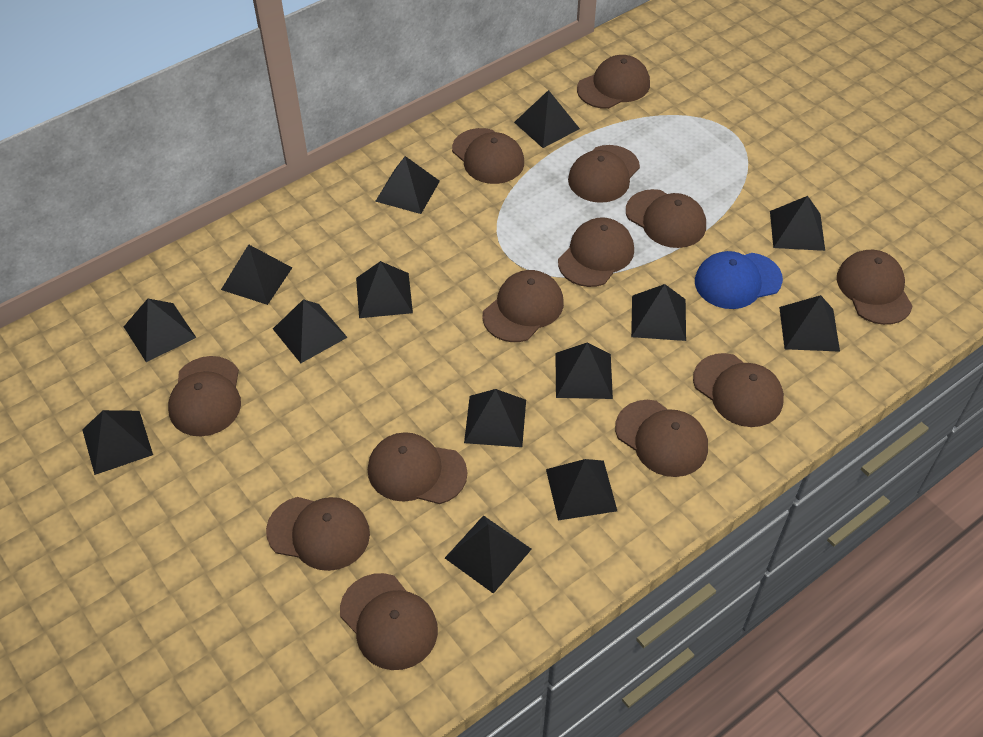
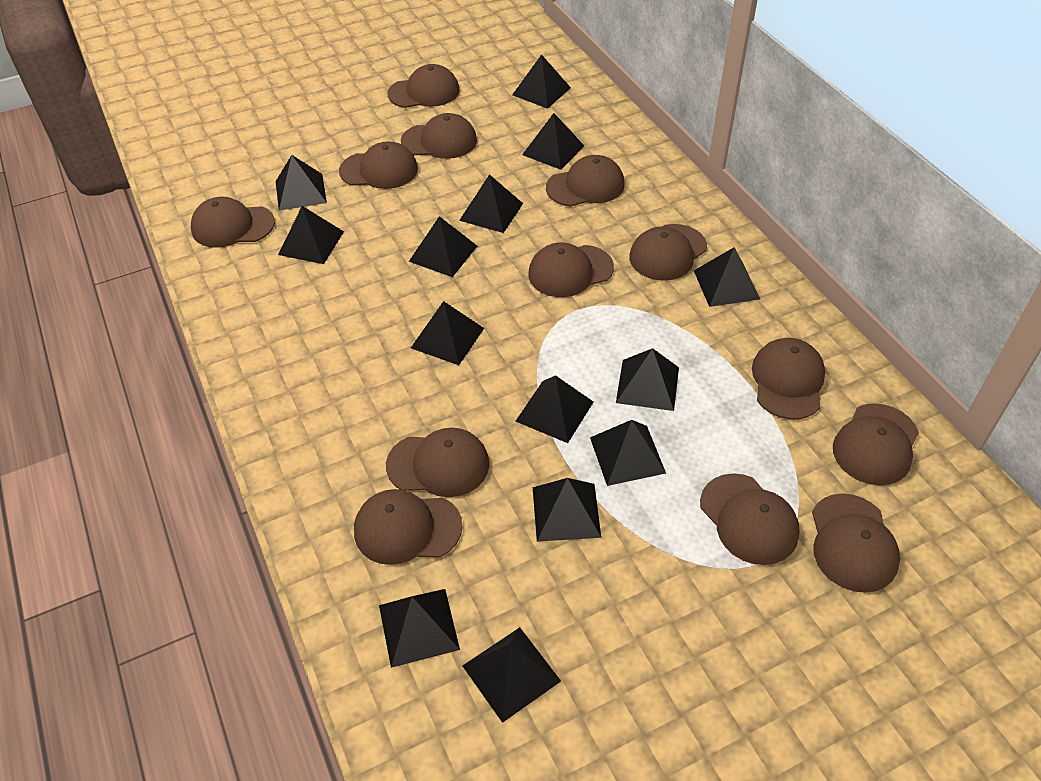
blue cap: [695,251,783,309] = 1 -> none = 0

